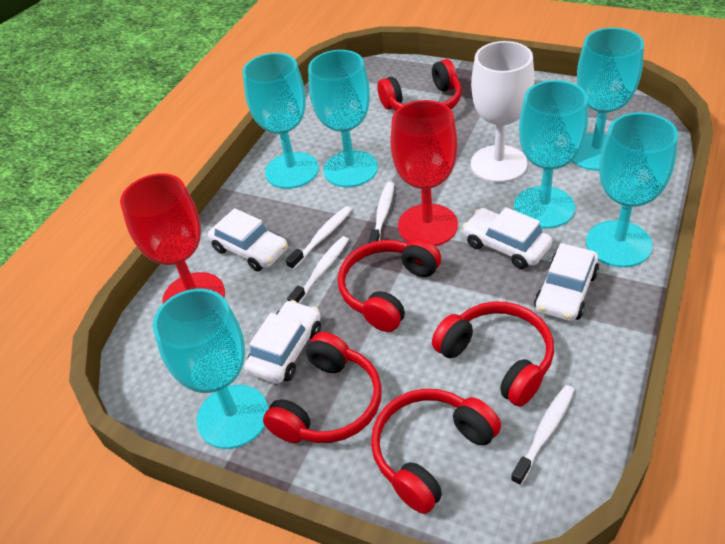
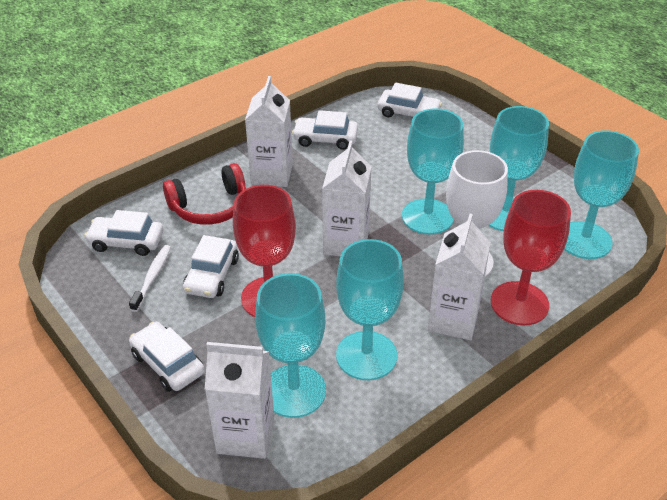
red headphones: [263,332,382,443] [338,238,441,332] [371,389,501,514] [377,59,462,111] [432,301,554,407] = 5 -> [163,163,246,225] = 1
turquoise goblet: [153,289,268,449] [242,53,319,189] [308,50,378,187] [514,80,588,229] [572,28,644,171] [586,112,678,267] = 6 -> [255,273,326,418] [336,239,404,380] [402,108,464,235] [488,106,549,231] [564,130,639,259] = 5
white car: [208,208,288,272] [244,300,321,384] [462,207,552,269] [534,243,599,321] = 4 -> [84,210,163,256] [129,322,205,392] [183,235,239,298] [292,110,358,150] [378,83,442,117] = 5
white carton: none = 0 -> [205,342,274,459] [245,76,293,187] [322,140,372,256] [428,214,491,340] = 4
white toothbrush: [286,206,352,270] [287,236,349,304] [368,182,394,243] [511,385,574,486] = 4 -> [129,245,171,312] = 1

